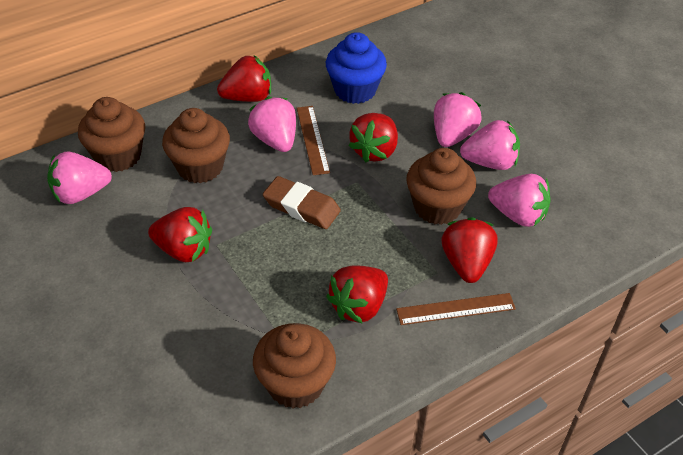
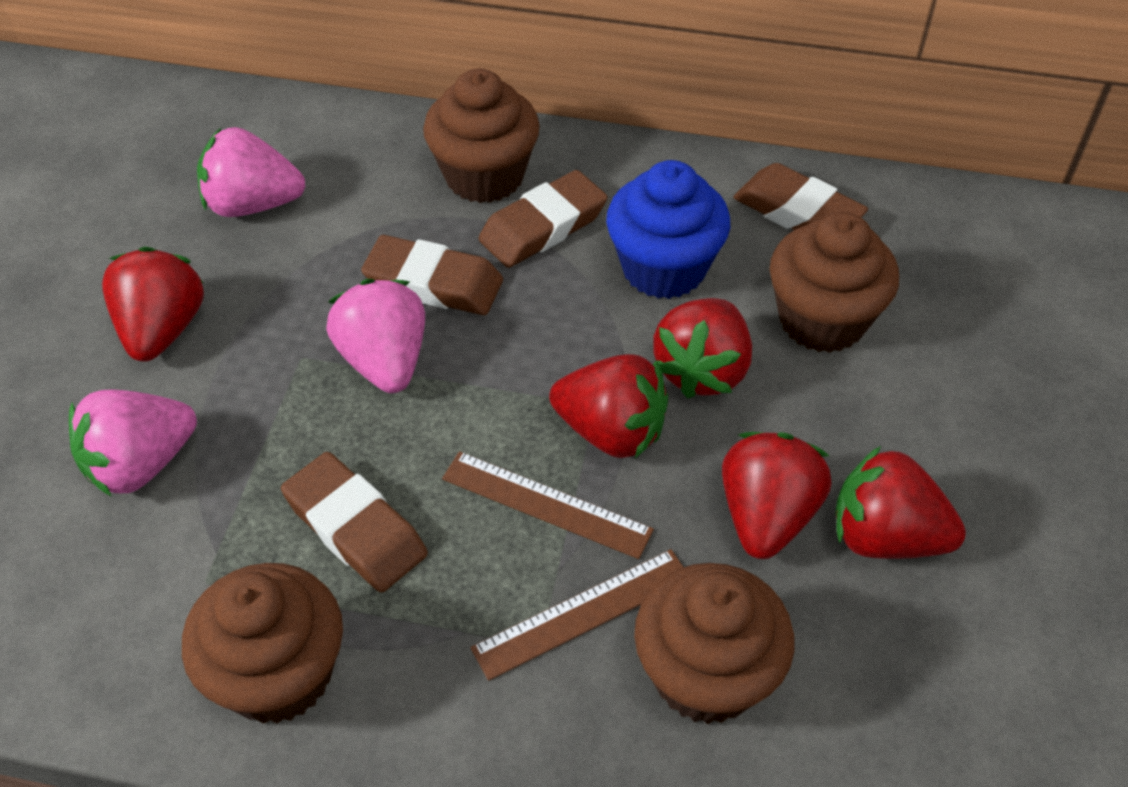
brown eraser: [263,176,341,229] = 1 -> [281,452,428,593] [361,235,503,315] [479,170,607,268] [733,163,868,230] = 4
pink strawberry: [47,152,112,204] [248,97,296,152] [434,92,482,147] [460,120,520,170] [488,174,551,227] = 5 -> [69,389,197,497] [197,127,305,217] [326,279,425,393] = 3

